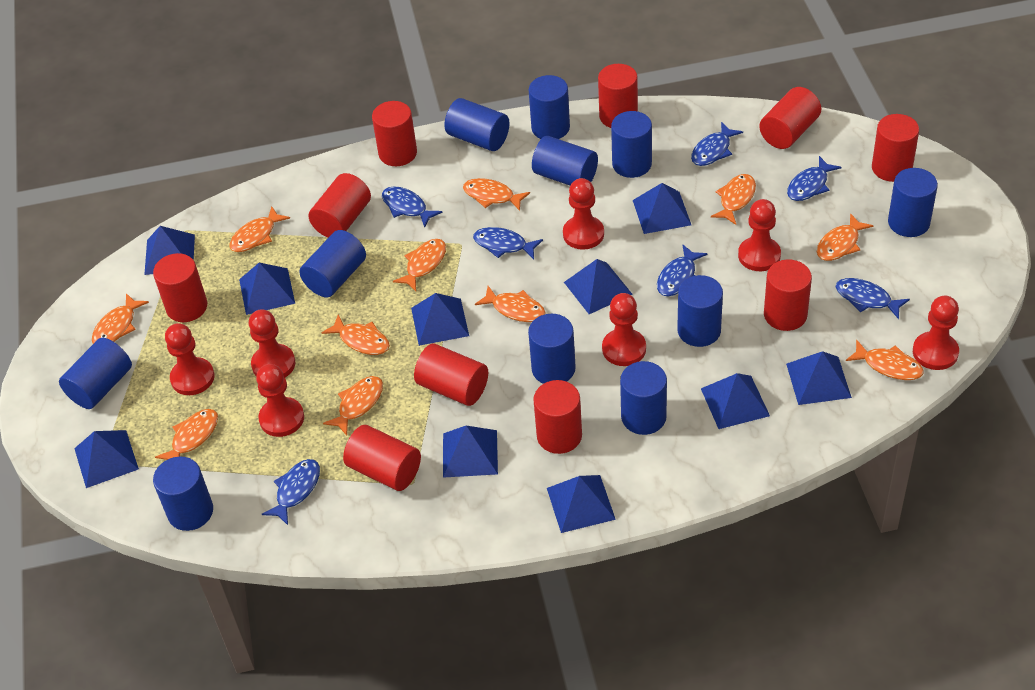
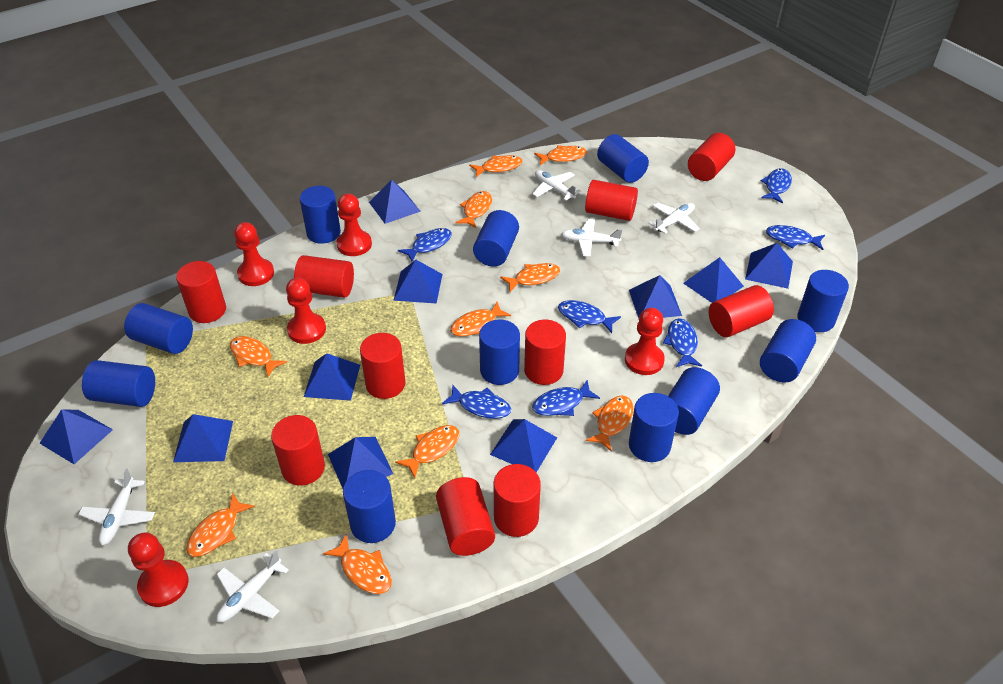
orange fish: [92,293,149,344] [155,409,218,460] [230,206,290,252] [322,315,390,355] [323,376,383,436] [393,239,446,291] [463,178,530,211] [475,286,546,322] [711,174,756,225] [817,213,873,261] [846,339,924,380] = 11 -> [186,493,255,557] [230,336,287,377] [323,534,392,594] [395,425,459,478] [450,302,511,337] [455,191,492,228] [469,155,523,177] [500,263,560,292] [534,145,587,165] [586,395,634,451] = 10
red pawn: [165,323,215,395] [249,309,295,378] [256,364,304,437] [563,178,604,250] [602,293,646,366] [738,199,781,271] [913,296,959,370] = 7 -> [128,532,188,607] [234,222,274,286] [286,277,326,344] [337,194,372,256] [625,308,665,375] = 5
white plane: none = 0 -> [79,468,155,545] [216,550,289,622] [532,170,581,201] [561,219,622,257] [649,202,700,234] = 5

